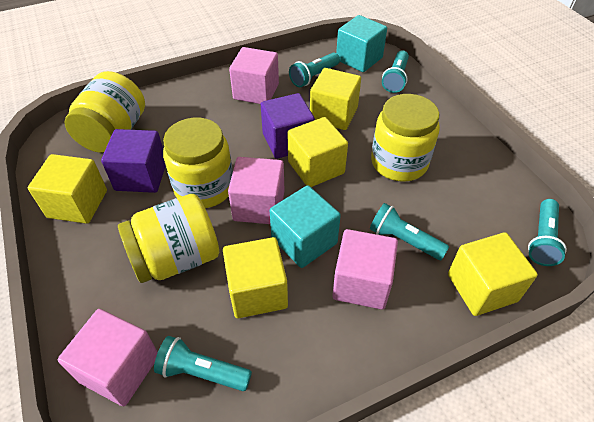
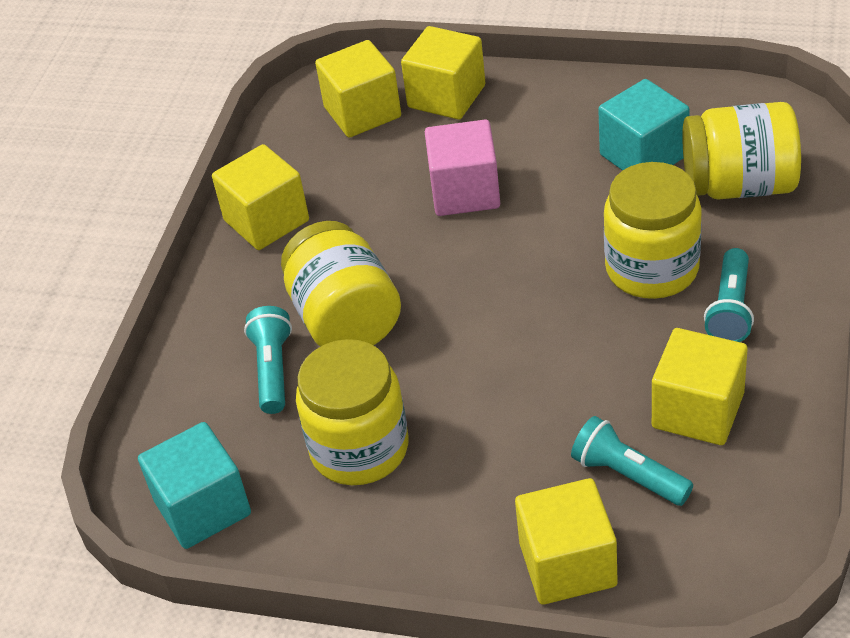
pink cube: [58,309,158,406] [228,157,285,224] [229,47,279,104] [332,229,398,310] = 4 -> [425,120,500,216] = 1
purple cube: [101,129,166,193] [261,93,315,159] = 2 -> none = 0
turquoise flashlight: [154,336,252,391] [289,53,340,87] [370,203,449,260] [382,50,409,93] [528,199,567,266] = 5 -> [244,306,292,414] [571,416,693,506] [704,248,754,342] = 3

